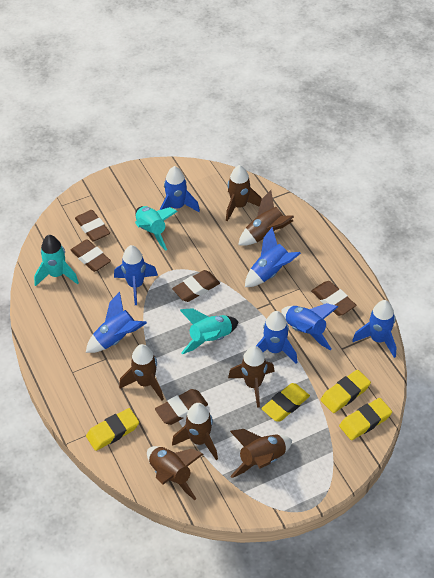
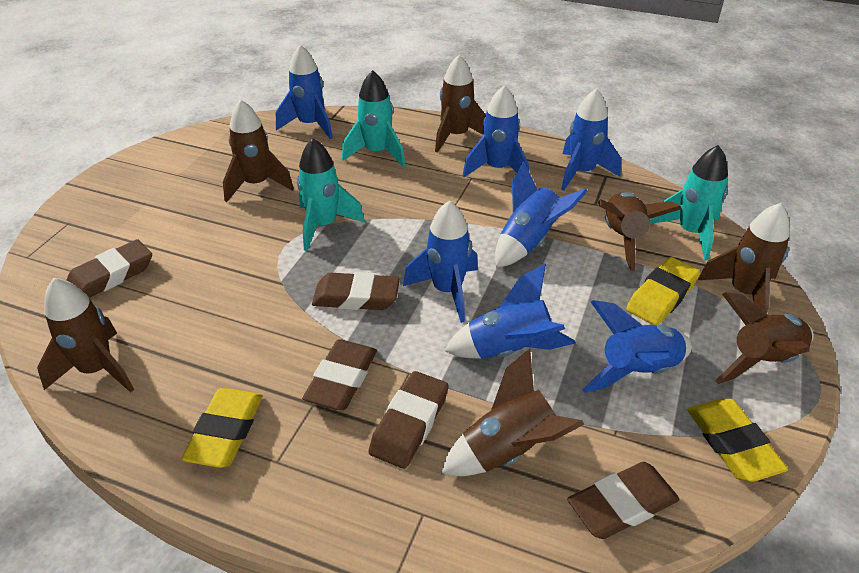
yellow eraser: [86,408,139,451] [261,383,310,422] [320,370,371,413] [339,398,392,440] = 4 -> [181,388,263,468] [626,257,700,325] [688,399,788,482] = 3

